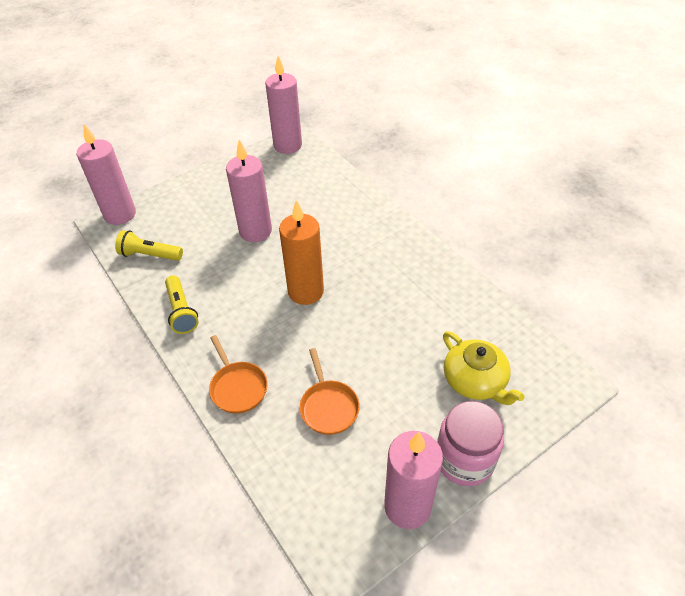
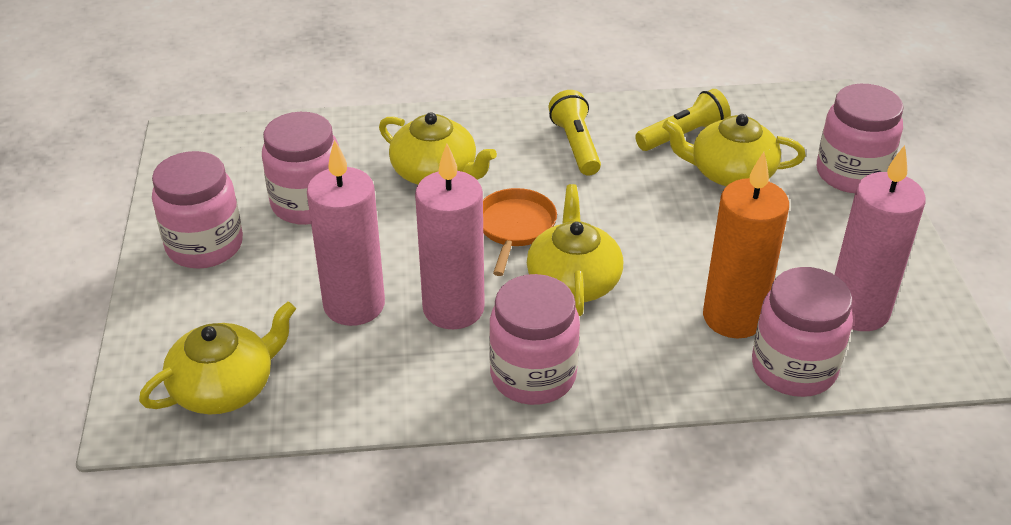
orange pan: [209,335,268,414] [300,348,360,435] = 2 -> [483,188,557,276] = 1
pink candle: [77,123,136,225] [226,140,272,242] [265,56,302,154] [384,431,443,529] = 4 -> [307,140,385,326] [415,144,485,329] [834,145,926,331] = 3
pink jar: [437,401,504,486] = 1 -> [152,151,243,269] [262,112,339,225] [489,274,580,405] [752,267,853,397] [817,84,904,193] = 5
yellow teapot: [443,331,524,405] = 1 -> [139,302,296,414] [379,112,497,185] [527,184,623,316] [662,114,806,187] = 4

